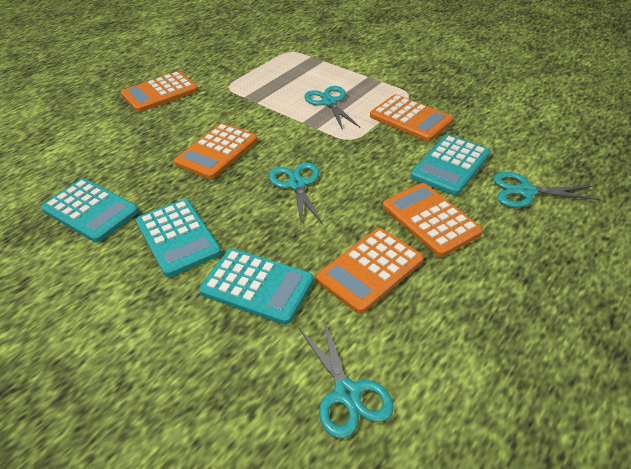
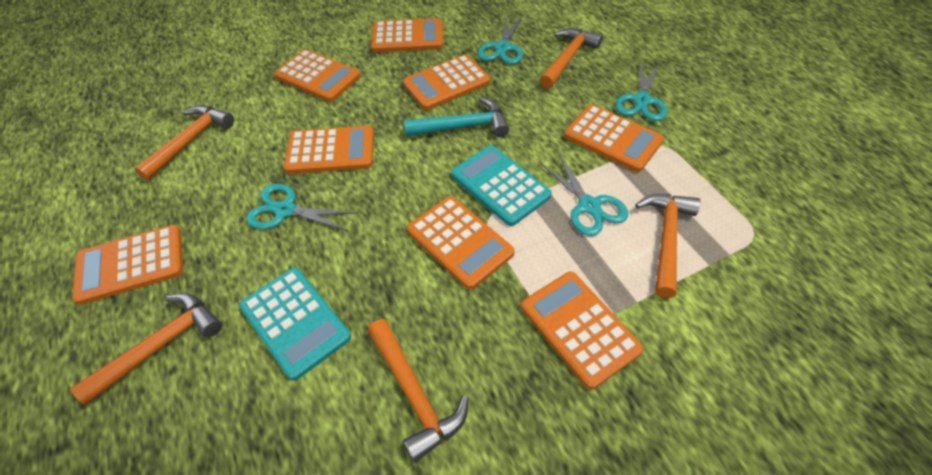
orange calculator: [121,71,198,112] [174,123,258,180] [316,228,424,314] [370,94,453,142] [383,183,483,257] = 5 -> [72,225,183,305] [275,49,361,102] [284,126,374,174] [371,18,443,53] [403,54,490,110] [407,196,515,289] [521,272,644,390] [564,104,664,172] = 8
orange hammer: none = 0 -> [71,294,222,405] [135,105,234,181] [368,319,469,462] [540,28,603,89] [635,194,700,298] = 5
turquoise calculator: [41,179,139,243] [136,199,222,277] [199,249,314,325] [411,135,491,195] = 4 -> [239,268,351,381] [451,145,552,226] = 2
turquoise hammer: none = 0 -> [404,97,509,137] = 1

